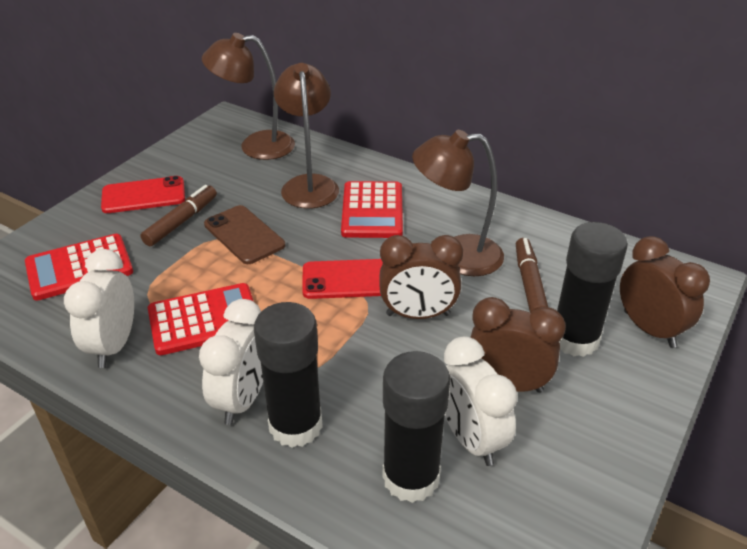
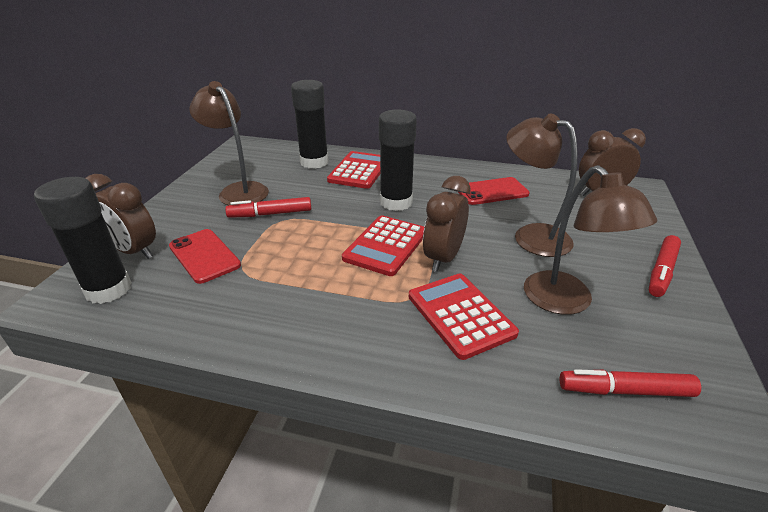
brown marker: [140,185,217,246] [516,238,548,313] = 2 -> none = 0
brown phone: [204,205,285,264] = 1 -> none = 0
red marker: none = 0 -> [225,197,311,218] [559,369,701,397] [649,235,681,297] = 3
white clock: [64,249,134,368] [199,299,263,425] [444,336,517,466] = 3 -> none = 0

